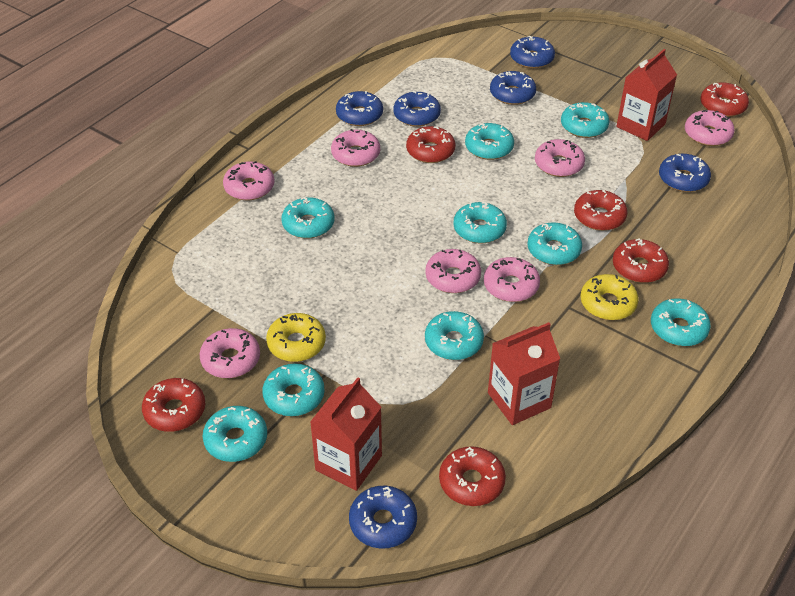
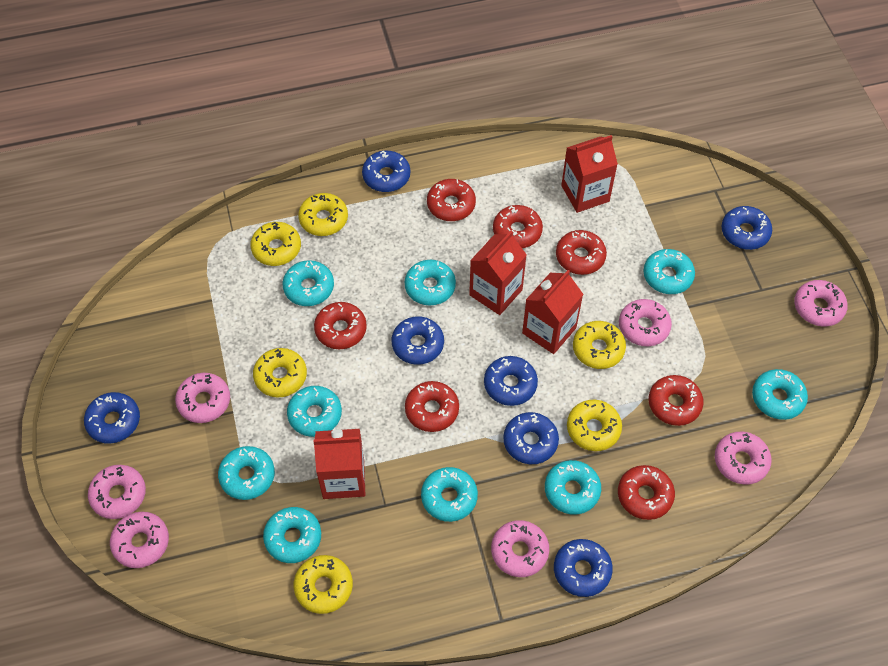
blue donut: [336,91,383,126] [349,486,417,549] [394,91,441,127] [490,71,536,105] [510,36,555,69] [659,154,711,192] = 6 -> [84,392,140,444] [362,151,410,192] [392,316,444,365] [484,356,538,406] [503,412,559,464] [554,539,613,597] [721,206,772,250] = 7
red carton: [310,377,382,491] [488,322,560,425] [616,49,677,141] = 3 -> [313,429,365,499] [469,231,527,315] [522,270,583,354] [561,135,618,213] = 4
red donut: [142,378,205,432] [406,126,455,163] [439,446,506,506] [574,190,628,231] [613,239,669,283] [701,82,749,117] = 6 -> [314,302,367,349] [405,381,459,432] [427,179,476,221] [493,205,543,248] [556,230,607,275] [618,465,675,520] [649,375,703,426] = 7
yellow donut: [266,313,326,362] [581,274,639,320] = 2 -> [250,222,301,266] [253,348,307,397] [294,555,353,614] [298,193,348,236] [567,400,622,451] [573,321,626,369] = 6

